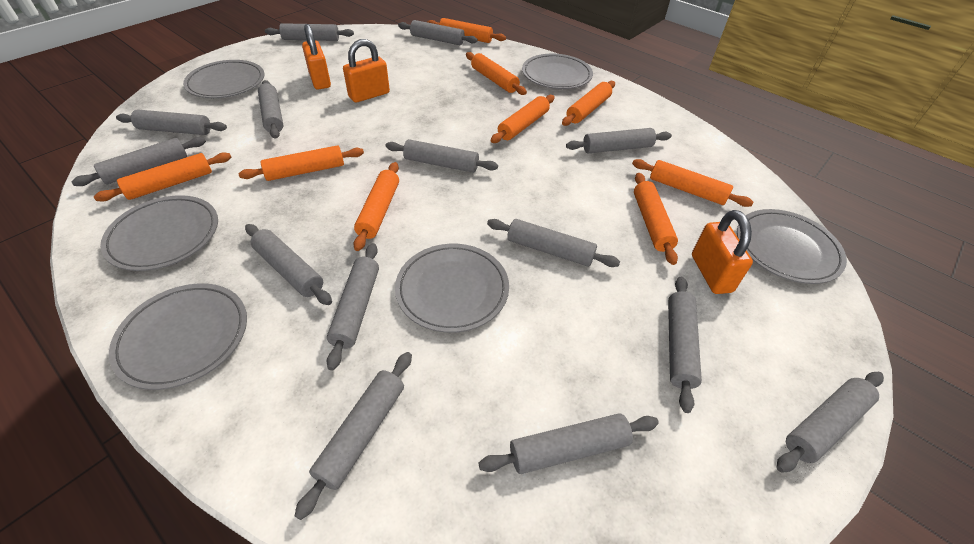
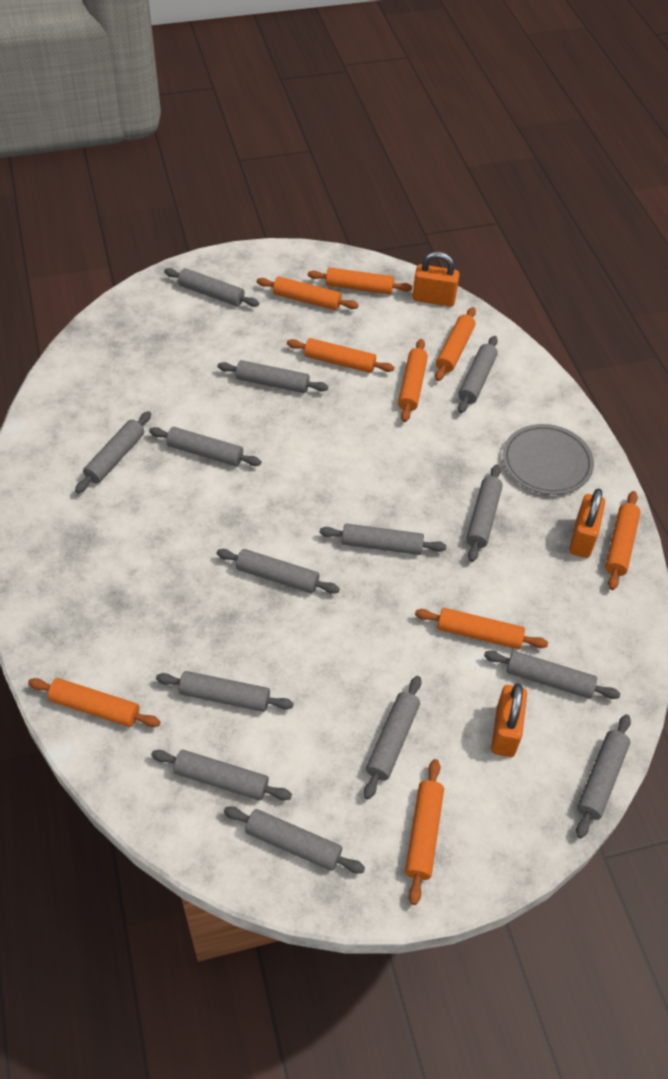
grey plate: [100,195,218,271] [109,284,247,390] [183,60,264,98] [395,244,509,333] [522,54,593,89] [737,209,847,284] = 6 -> [503,424,594,495] = 1

